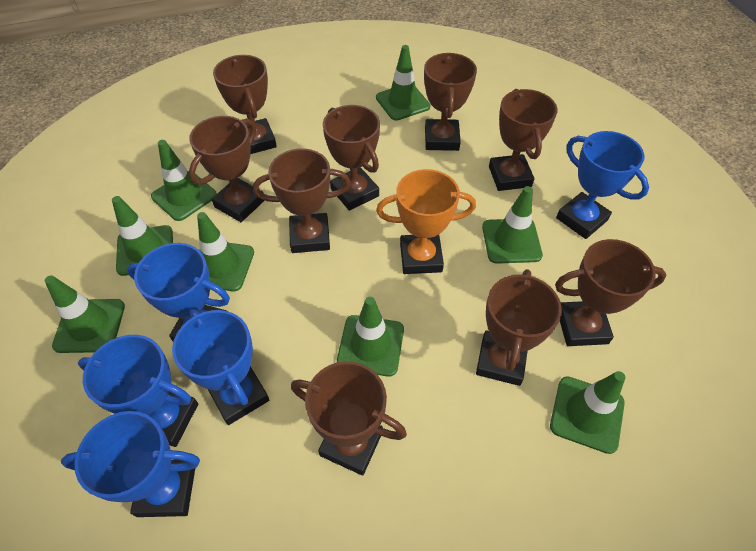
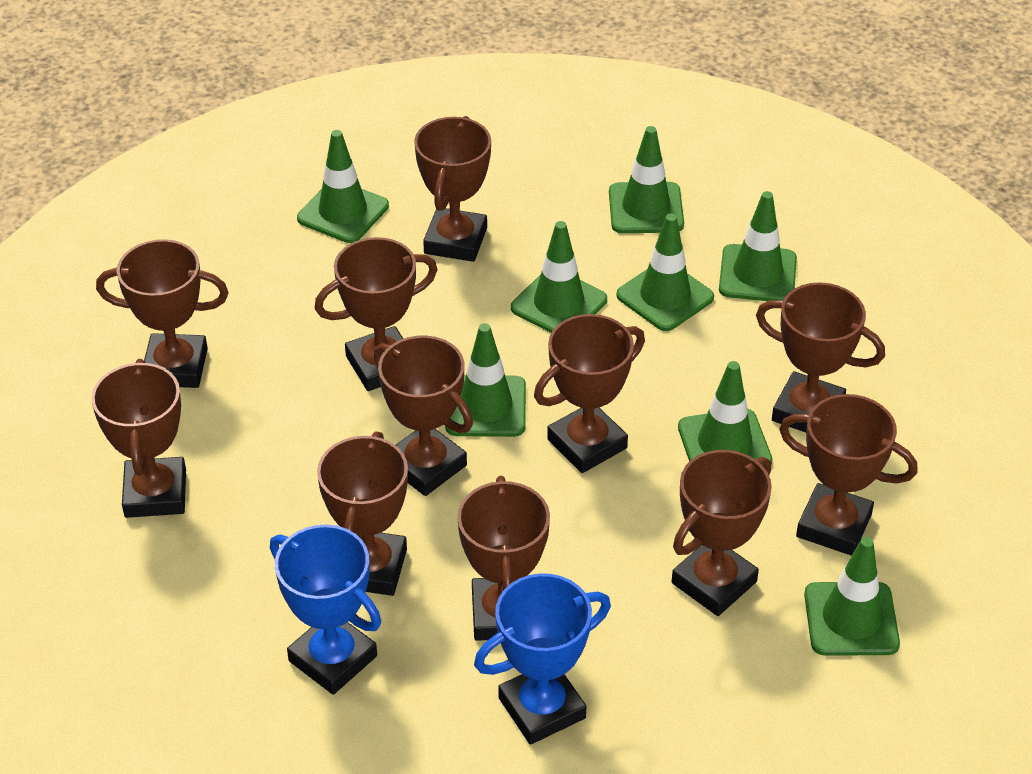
blue trophy: [61,411,200,517] [78,335,198,447] [127,243,230,341] [172,309,269,425] [556,131,649,239] = 5 -> [270,525,381,695] [474,573,611,745] = 2
brown trophy: [189,116,265,222] [213,55,277,154] [253,149,351,253] [291,361,407,475] [323,105,380,211] [424,53,477,151] [476,269,562,386] [489,89,557,191] [555,239,666,346] = 9 -> [91,359,186,518] [96,239,229,388] [314,237,438,391] [317,431,408,596] [374,336,473,496] [414,116,491,262] [457,476,550,641] [534,314,645,473] [672,450,772,616] [756,282,885,433] [779,394,918,556] = 11
orange trophy: [376,169,476,274] = 1 -> none = 0

